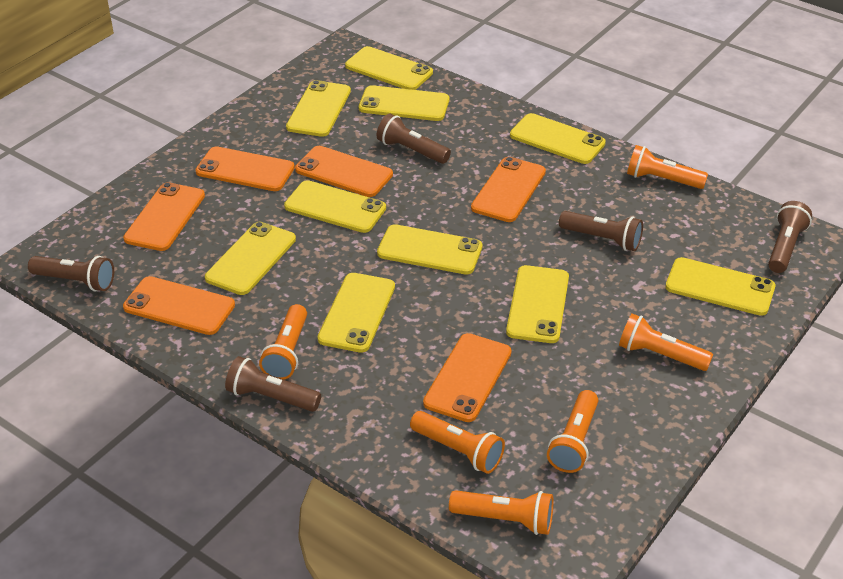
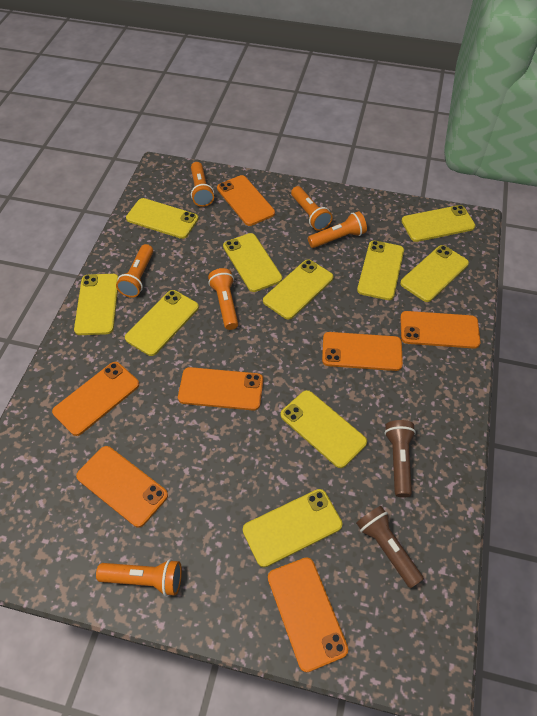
brown flashlight: [28,256,114,292] [225,356,321,412] [377,114,451,164] [559,211,643,251] [768,201,812,273] = 5 -> [356,506,424,588] [384,420,416,498] = 2
orange phone: [123,182,205,251] [123,276,235,335] [195,147,295,191] [295,146,393,197] [423,333,512,422] [471,157,546,222] = 6 -> [52,362,139,436] [76,446,168,528] [178,367,263,411] [217,175,275,226] [268,557,348,672] [322,332,403,371] [400,311,481,349] = 7

